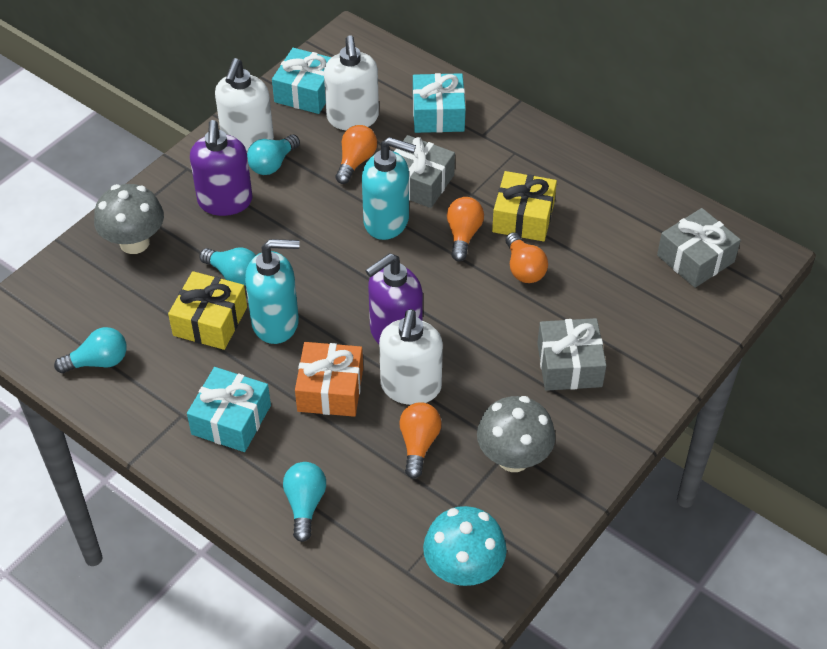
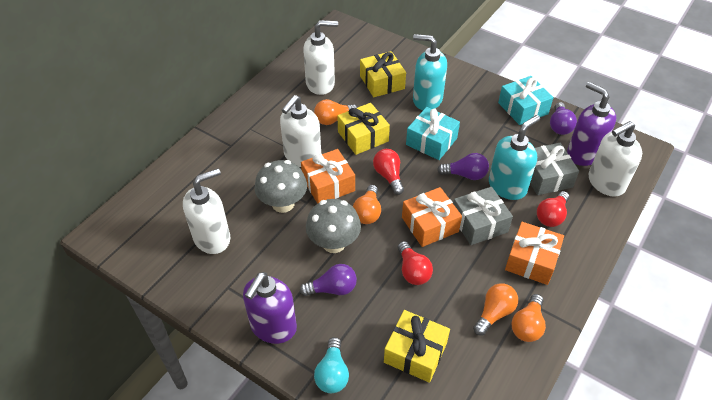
grey gift: [394,135,455,208] [537,318,607,391] [657,208,741,288] = 3 -> [453,187,513,245] [530,143,579,195] = 2
orange gift: [295,342,363,417] = 1 -> [301,149,355,204] [402,187,462,247] [505,222,564,285] = 3
purple light bulb: none = 0 -> [300,264,357,296] [437,153,489,180] [550,102,577,135] = 3
red light bulb: none = 0 -> [373,149,404,195] [398,241,433,285] [537,191,569,227] = 3
turquoise gift: [187,367,271,452] [272,48,332,114] [413,73,466,133] = 3 -> [406,107,460,160] [498,76,554,125] = 2
turquoise light bulb: [54,327,127,373] [199,248,256,286] [247,134,300,175] [283,462,326,542] = 4 -> [314,337,349,393] = 1
turquoise mushroom: [423,506,507,586] = 1 -> none = 0
white soap dispenser: [215,58,274,152] [324,35,379,130] [379,309,443,405] = 3 -> [183,168,230,254] [280,95,321,167] [303,20,338,95] [589,121,642,197] = 4
yellow gift: [168,271,247,350] [492,171,557,242] = 2 -> [337,103,390,155] [360,51,406,97] [384,310,450,383] = 3

